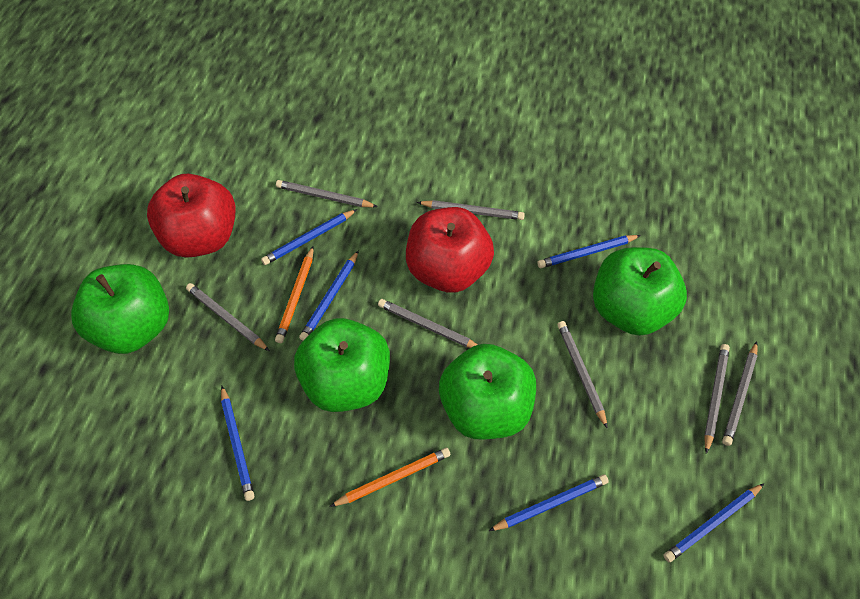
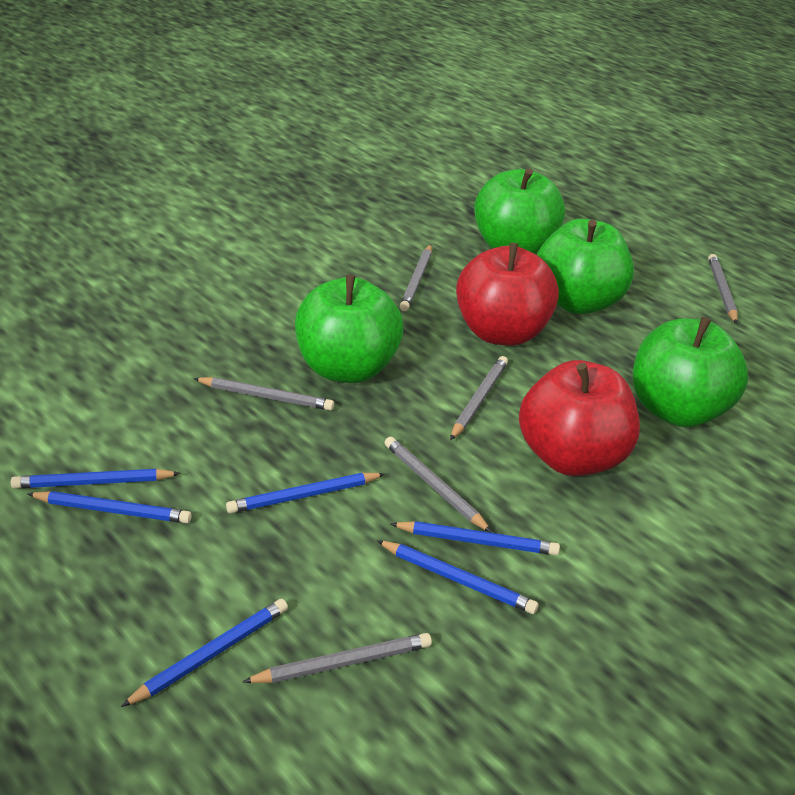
grey pencil: [186,283,269,351] [276,180,378,207] [378,299,478,348] [417,200,525,220] [557,321,608,429] [704,344,730,454] [722,341,758,446] = 7 -> [193,377,334,411] [243,633,432,683] [385,437,492,533] [400,244,432,311] [450,356,508,440] [708,254,738,324] = 6
orange pencil: [275,246,314,343] [329,448,450,507] = 2 -> none = 0

